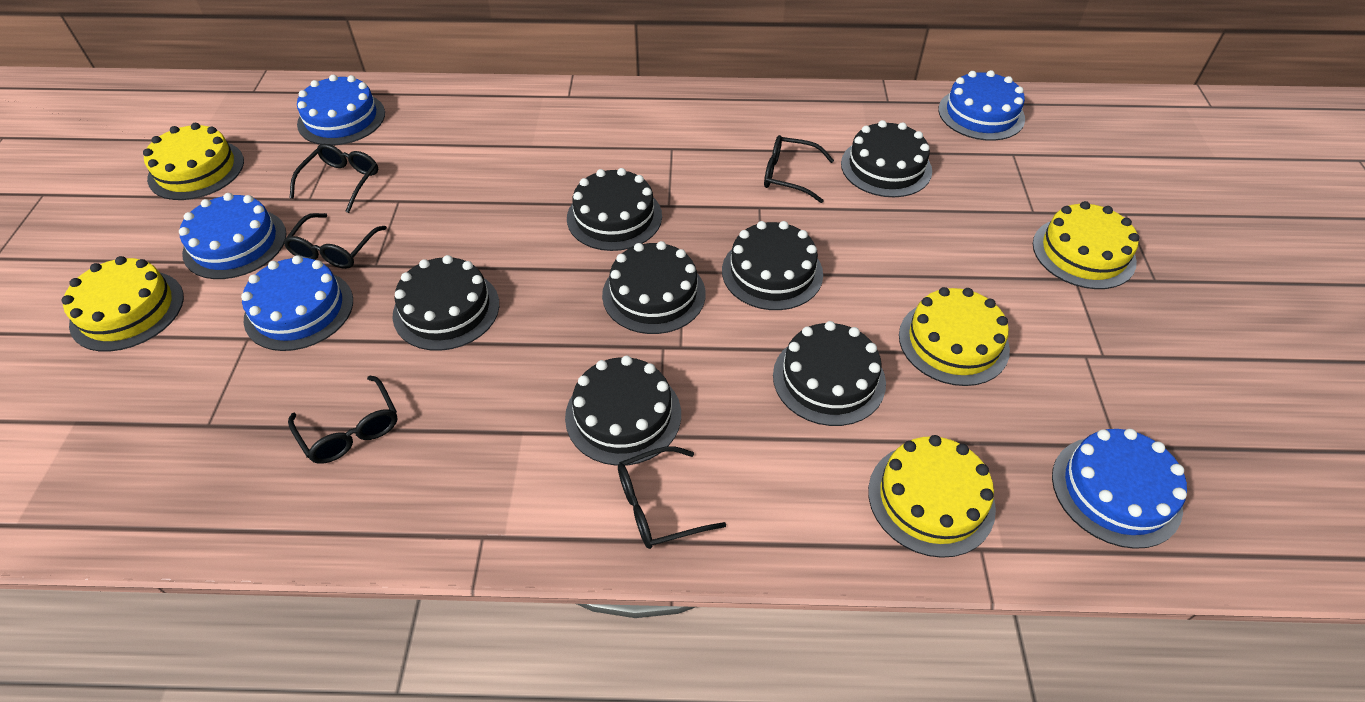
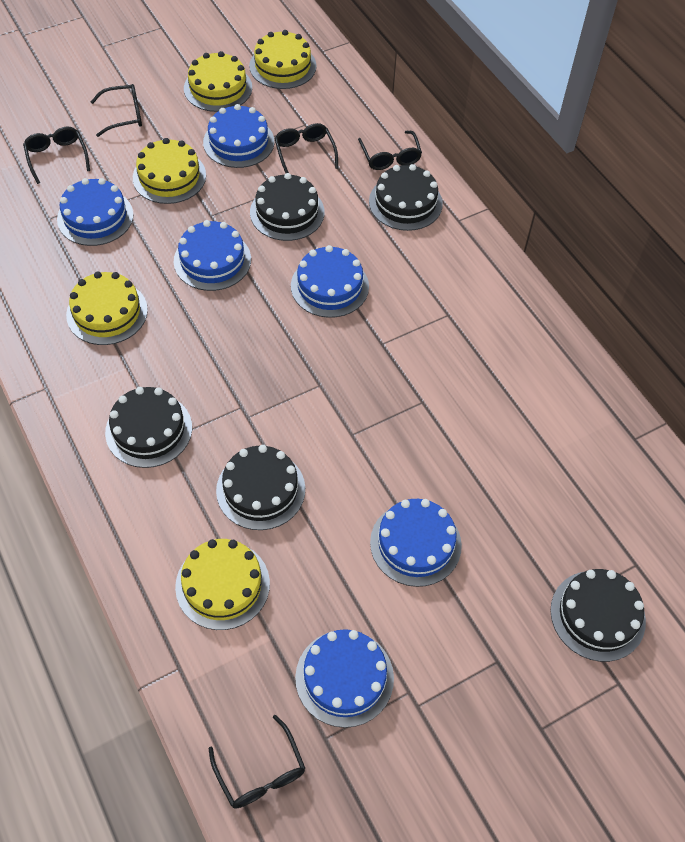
black cake: [392,255,499,351] [565,356,681,466] [567,168,662,251] [602,241,706,334] [722,221,823,310] [773,321,886,426] [841,120,932,197] = 7 -> [105,387,192,468] [216,445,305,530] [250,173,324,241] [369,164,443,231] [550,569,646,662] = 5
blue cake: [179,193,286,279] [241,255,353,351] [297,75,385,145] [938,70,1025,141] [1052,429,1187,549] = 5 -> [57,178,133,246] [174,220,251,291] [203,104,274,168] [291,245,369,318] [295,629,394,728] [370,499,462,587] = 6

